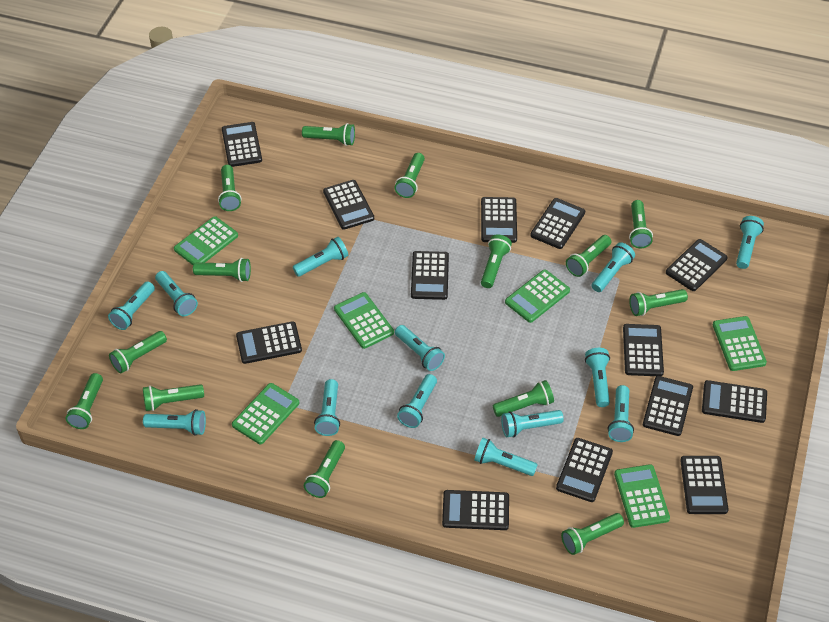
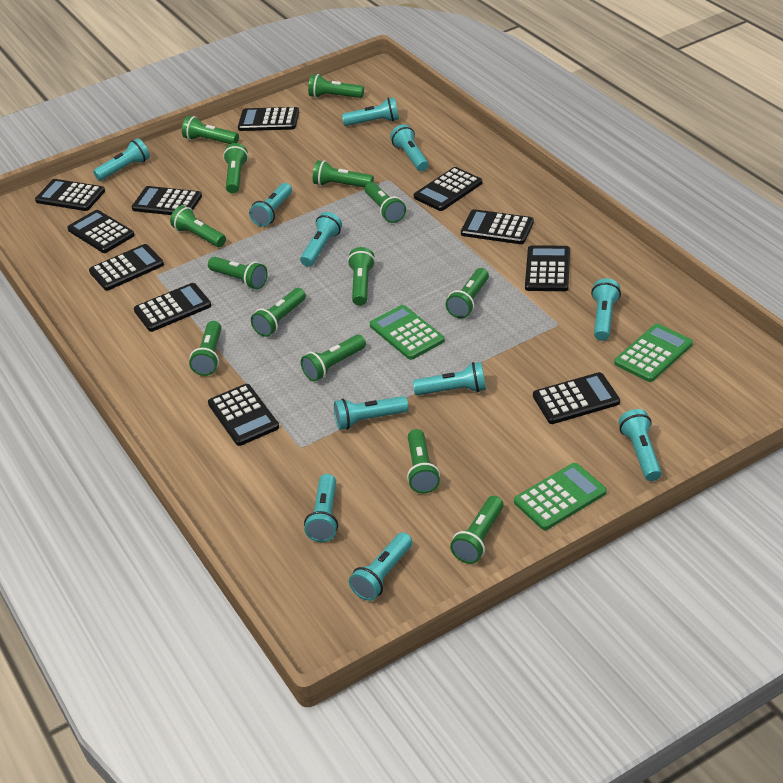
black calculator: [222,122,262,167] [236,321,302,364] [323,180,374,230] [411,251,449,300] [442,490,509,530] [481,197,517,243] [530,198,585,249] [556,438,613,502] [623,324,664,376] [643,376,693,436] [666,239,728,291] [680,456,728,514] [702,380,767,423] = 13 -> [35,179,105,211] [67,210,135,253] [89,244,164,291] [132,186,202,215] [134,283,211,332] [208,384,279,446] [238,107,299,131] [413,167,482,211] [461,209,534,244] [525,245,570,291] [533,372,620,424] = 11
green calculator: [174,216,238,265] [232,383,299,444] [334,292,394,349] [505,269,570,323] [614,464,670,528] [713,316,767,371] = 6 -> [370,305,445,360] [514,463,607,530] [614,324,693,382] = 3
turquoise flashlight: [108,281,155,330] [143,409,206,436] [155,271,198,316] [293,237,348,277] [314,379,340,436] [395,325,445,371] [397,374,437,428] [474,438,538,476] [501,410,564,437] [585,348,610,407] [592,242,635,292] [608,385,634,442] [736,216,764,269] = 13 -> [93,138,150,181] [249,183,292,227] [300,212,342,267] [304,474,338,542] [334,396,408,430] [342,97,399,126] [349,532,413,601] [390,124,429,171] [413,362,486,395] [591,278,621,341] [619,409,662,481] = 11

